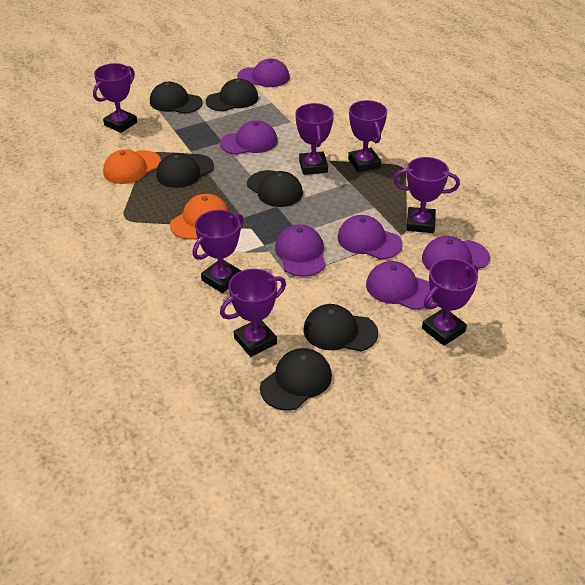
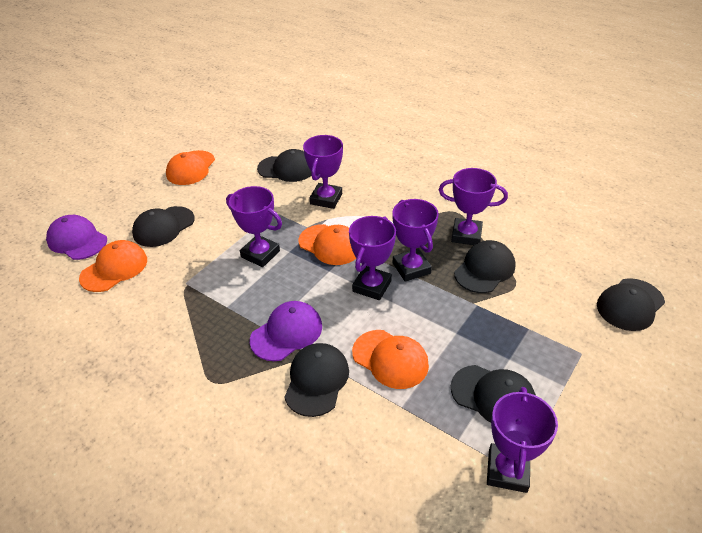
orange cap: [103,149,161,184] [170,194,229,240] = 2 -> [79,240,147,292] [166,150,215,185] [299,224,356,265] [352,330,429,389] = 4
purple cap: [220,120,278,155] [237,59,290,87] [275,224,326,277] [337,215,403,259] [366,261,434,310] [422,236,490,271] = 6 -> [46,215,107,260] [250,301,322,361] = 2
purple trophy: [93,63,137,133] [193,210,244,293] [220,269,286,357] [295,103,334,175] [348,100,387,173] [393,157,460,233] [422,258,478,346] = 7 -> [226,186,282,267] [303,135,343,209] [349,216,396,300] [392,199,439,282] [439,168,508,245] [487,387,558,493] = 6

